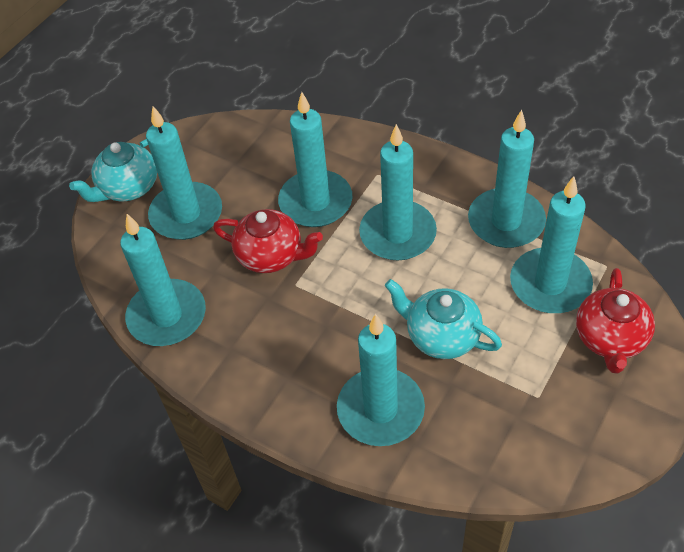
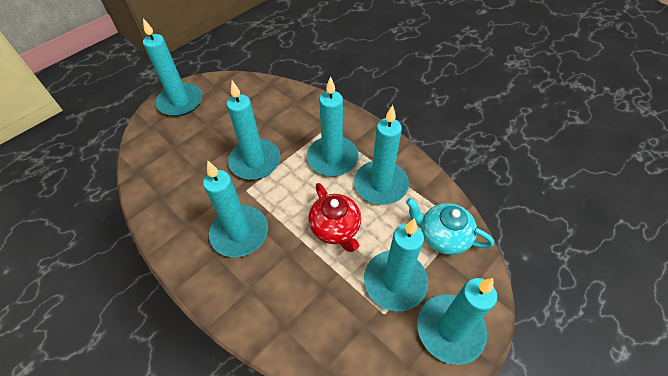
red teapot: [213,209,323,273] [576,268,655,374] = 2 -> [308,183,361,252] = 1
turquoise teapot: [69,139,157,202] [385,279,502,359] = 2 -> [406,198,494,255] = 1

